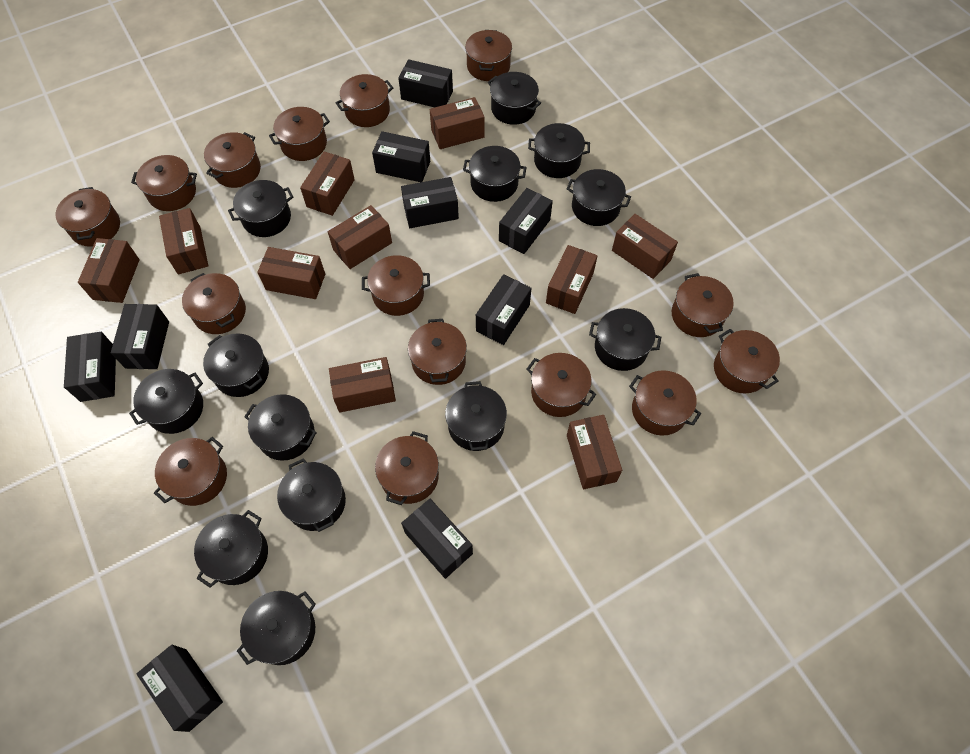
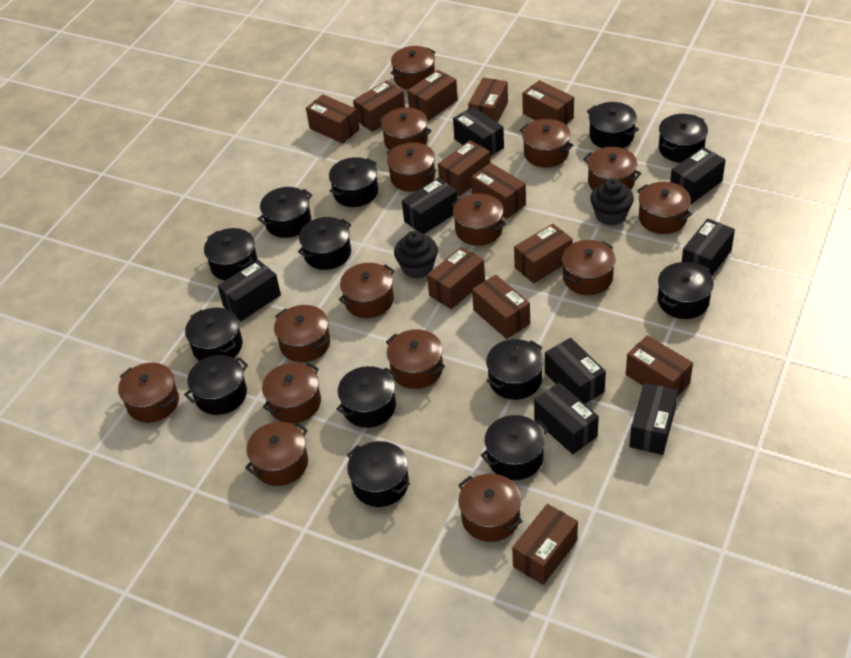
black box: [64,332,116,402] [111,304,169,369] [137,645,223,732] [372,131,430,182] [398,59,453,107] [401,177,459,228] [401,499,473,579] [476,274,532,345] [499,188,553,254] = 9 -> [218,260,281,321] [402,178,458,234] [453,107,504,156] [534,383,599,454] [545,338,606,404] [629,383,678,455] [670,147,726,204] [682,218,735,275] = 8
black cupcake: none = 0 -> [394,231,438,279] [590,178,634,226] = 2
brown box: [78,238,140,303] [159,208,208,274] [257,247,325,299] [300,152,355,216] [328,205,392,269] [329,357,396,413] [430,97,485,149] [546,245,597,314] [567,415,622,490] [612,214,678,279] = 10 -> [306,94,359,144] [353,80,405,132] [407,70,458,121] [427,247,485,309] [438,140,491,196] [468,77,508,123] [471,163,526,219] [472,275,530,339] [512,504,578,585] [514,224,573,283] [522,80,574,125] [626,335,693,396] = 12

